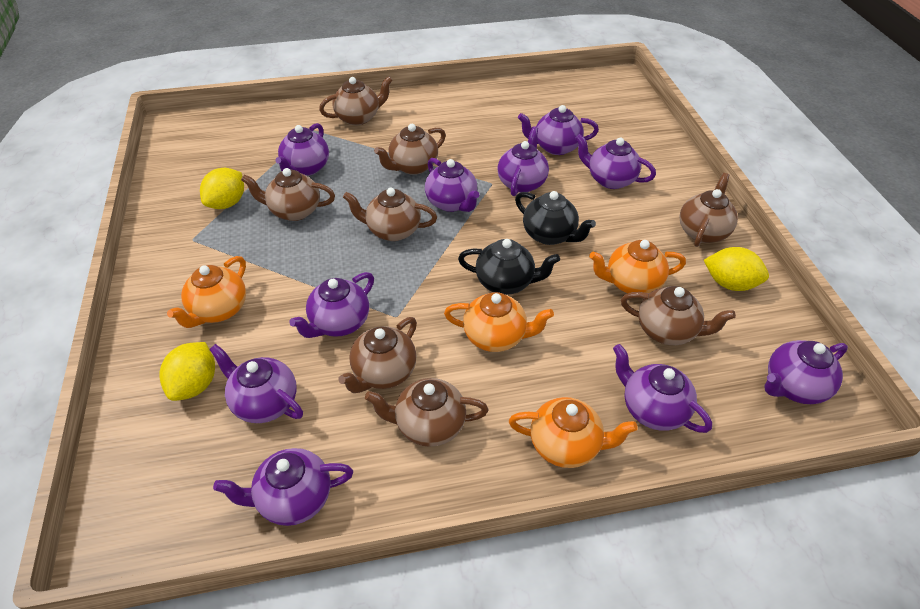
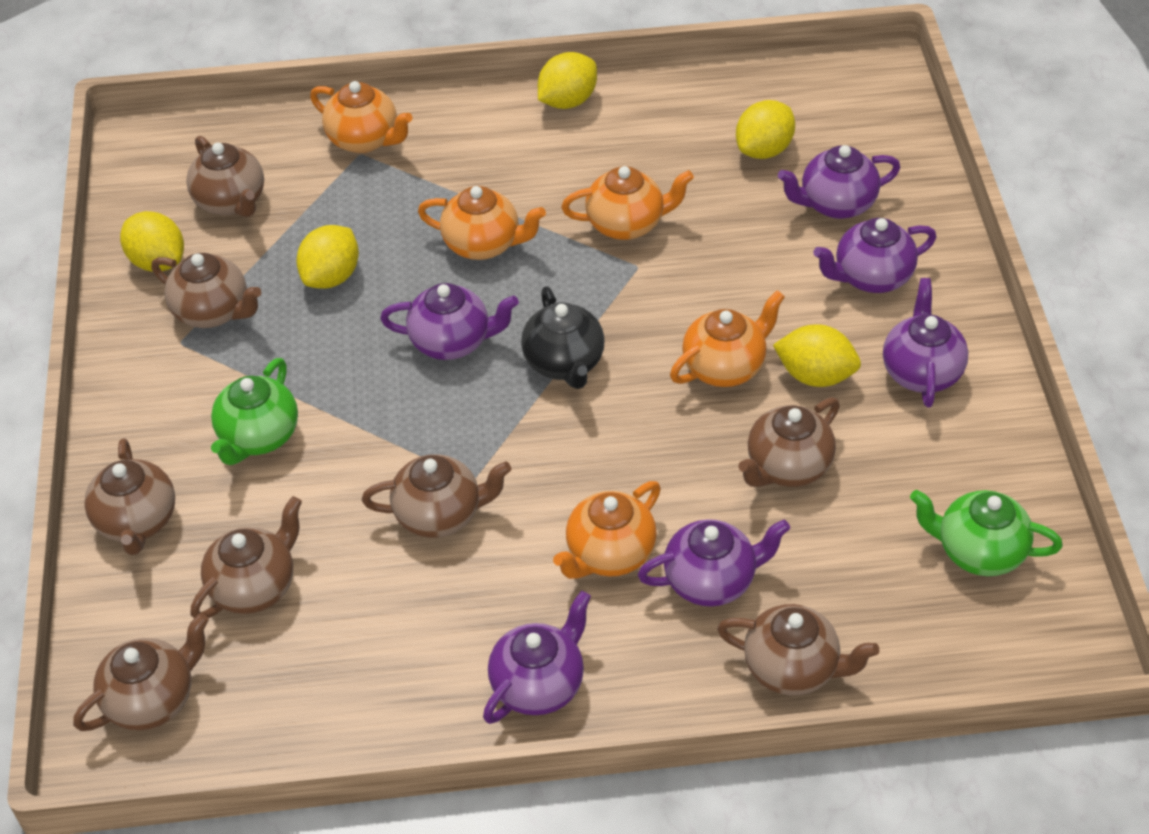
black teapot: [458,239,560,295] [515,191,596,245] = 2 -> [521,287,605,389] = 1
green teapot: none = 0 -> [211,358,298,465] [910,490,1063,576] = 2
orange teapot: [167,256,246,328] [444,292,554,352] [509,397,638,468] [589,240,686,293] = 4 -> [310,81,413,153] [418,186,546,260] [553,481,661,579] [561,166,694,240] [670,290,785,387] = 5
purple teapot: [209,344,303,423] [213,448,353,526] [276,123,329,176] [289,272,374,338] [425,158,479,212] [497,126,549,196] [518,105,599,155] [575,134,656,189] [613,344,712,433] [764,340,848,404] = 10 -> [380,283,519,360] [483,591,591,724] [638,519,790,607] [778,145,901,219] [813,218,937,293] [883,278,968,407] = 6
yellow lemon: [159,342,215,401] [200,168,244,209] [704,247,769,291] = 3 -> [120,211,184,272] [296,225,359,289] [538,52,597,109] [736,100,795,159] [773,324,861,387] = 5

